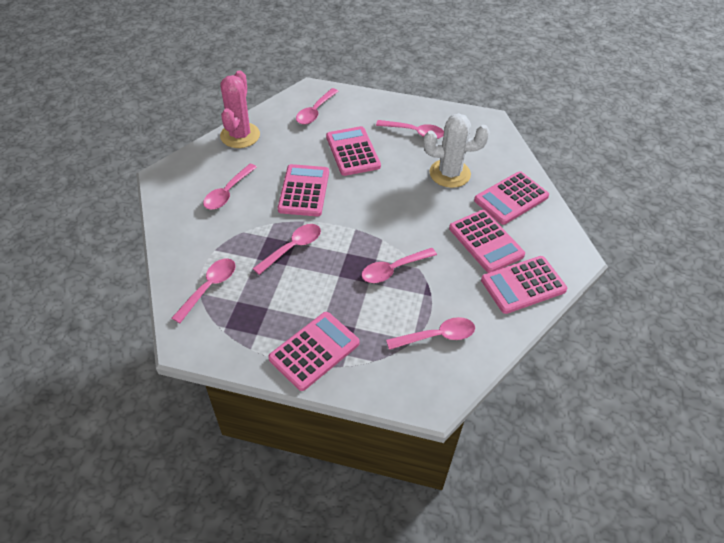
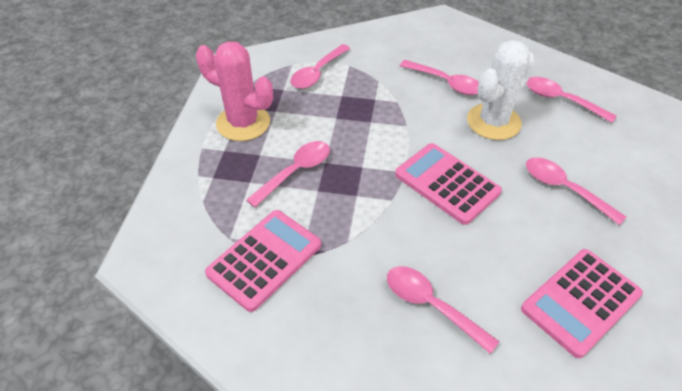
pink calculator: [268,312,360,391] [278,164,329,216] [326,126,381,176] [449,210,525,273] [474,171,549,225] [481,256,567,314] = 6 -> [205,210,321,312] [395,143,502,225] [521,249,643,358] = 3
pink spoon: [172,258,235,323] [203,164,257,210] [253,224,321,275] [296,88,338,125] [361,248,437,283] [376,120,444,139] [386,317,475,350] = 7 -> [246,141,330,207] [290,44,350,89] [387,266,499,354] [400,60,479,95] [526,77,617,123] [526,157,626,225] = 6

